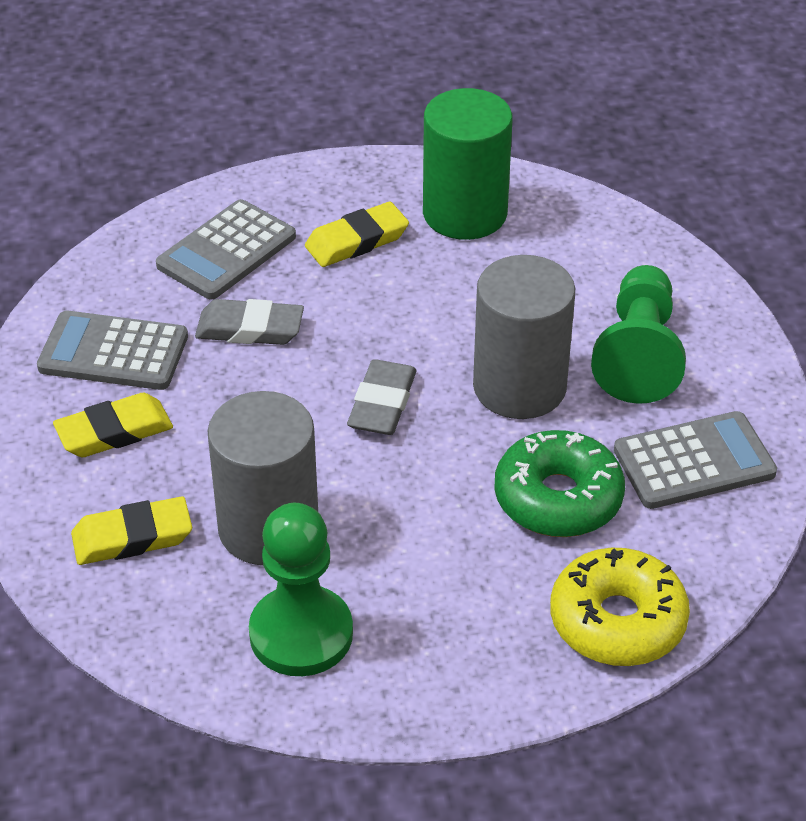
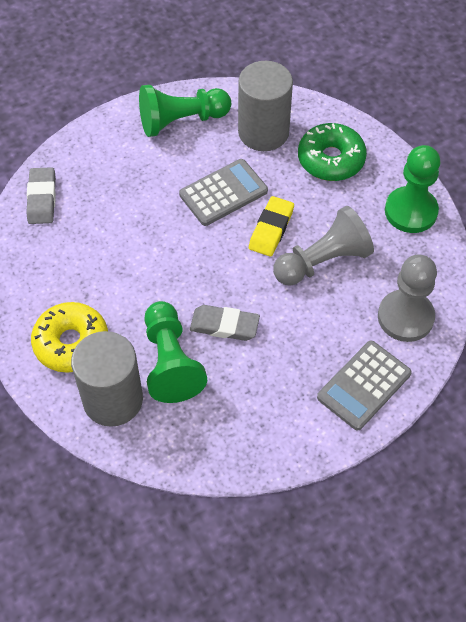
green cylinder: [423,88,513,240] = 1 -> none = 0
green pawn: [249,503,353,676] [591,265,686,404] = 2 -> [139,85,231,137] [144,301,207,403] [385,145,441,233] = 3
grey calculator: [37,310,188,390] [156,199,296,299] [614,411,777,509] = 3 -> [179,159,268,226] [317,341,412,431] = 2
grey pawn: none = 0 -> [273,206,374,286] [378,255,437,342] = 2
yellow eraser: [53,393,173,457] [71,496,192,565] [305,202,409,267] = 3 -> [249,196,294,257] = 1

